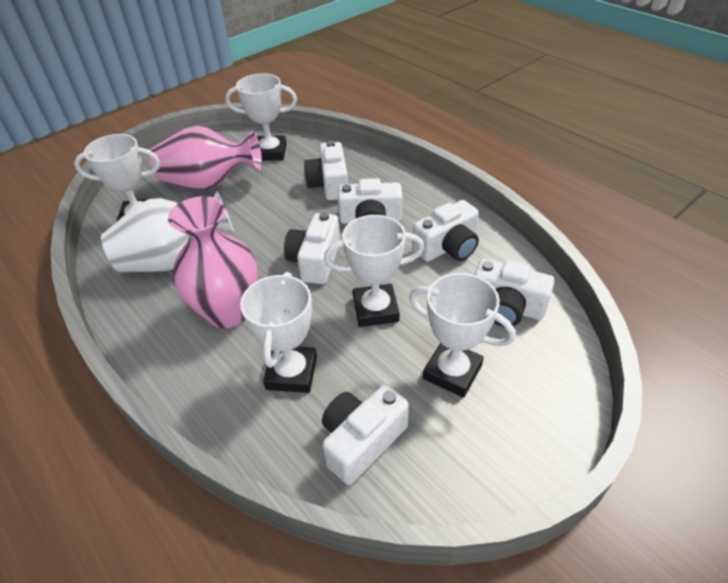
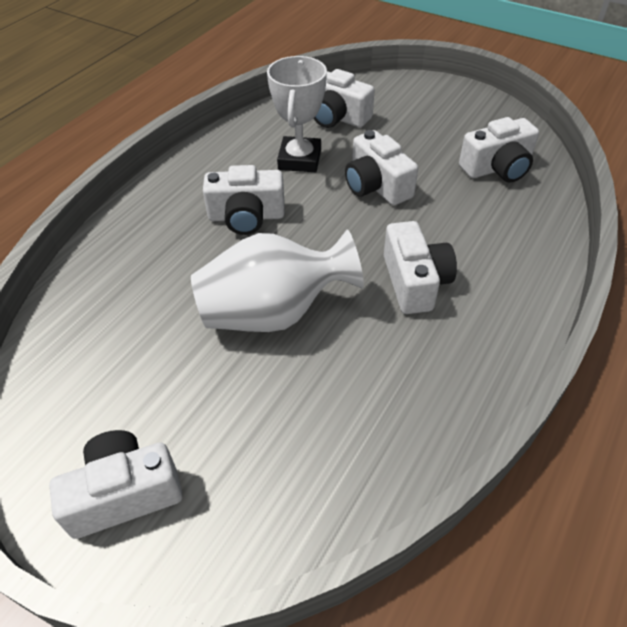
pink vase: [150,126,262,190] [168,196,258,328] = 2 -> none = 0
white trophy: [74,134,160,222] [225,73,297,161] [240,272,317,393] [324,215,424,327] [409,273,516,398] = 5 -> [267,56,327,172] = 1

